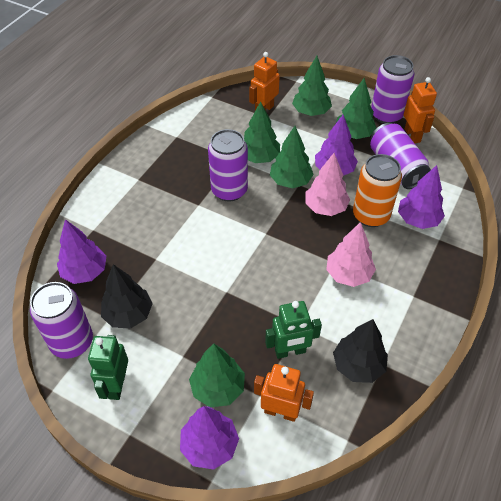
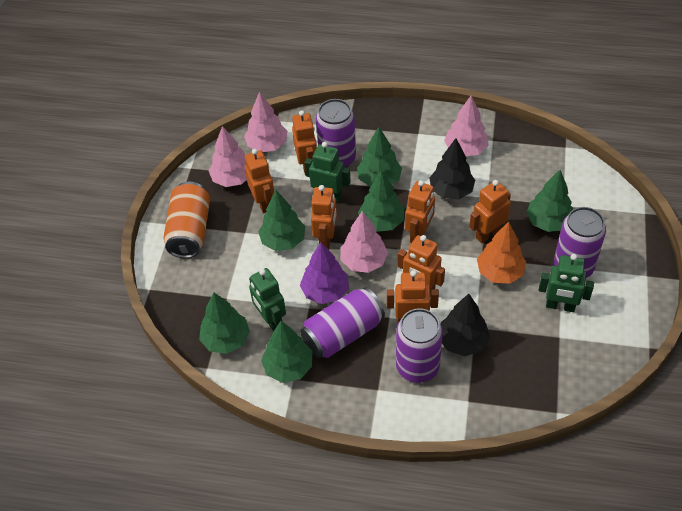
green robot: [88,335,128,400] [265,301,322,359] = 2 -> [249,268,286,331] [304,142,351,203] [539,254,594,312] = 3
green tree: [189,343,245,407] [244,101,280,163] [270,126,314,189] [292,56,332,116] [336,78,376,139] = 5 -> [199,292,250,354] [258,190,305,251] [261,321,312,383] [357,127,402,187] [358,170,404,232] [526,170,573,232] = 6
orange robot: [249,52,280,111] [254,364,314,422] [404,77,437,143] = 3 -> [245,149,274,213] [292,110,317,175] [311,185,337,249] [387,270,439,323] [397,235,445,296] [405,180,435,243] [469,180,511,243] = 7
orange tree: none = 0 -> [477,222,526,284] = 1
pink tree: [305,153,350,216] [326,222,376,287] = 2 -> [209,126,247,187] [244,92,287,152] [341,211,388,273] [444,96,489,156] = 4
purple tree: [57,219,106,284] [180,406,239,470] [315,115,358,176] [398,165,445,229] = 4 -> [300,242,349,304] = 1

